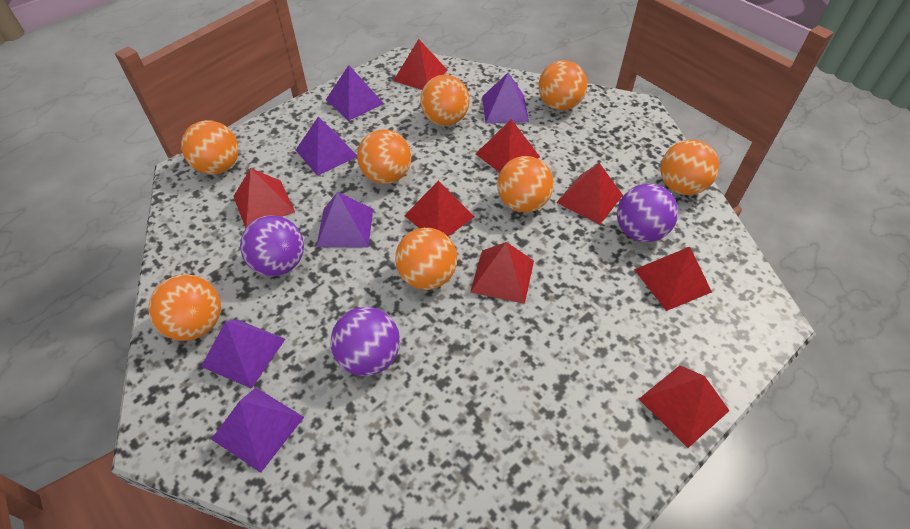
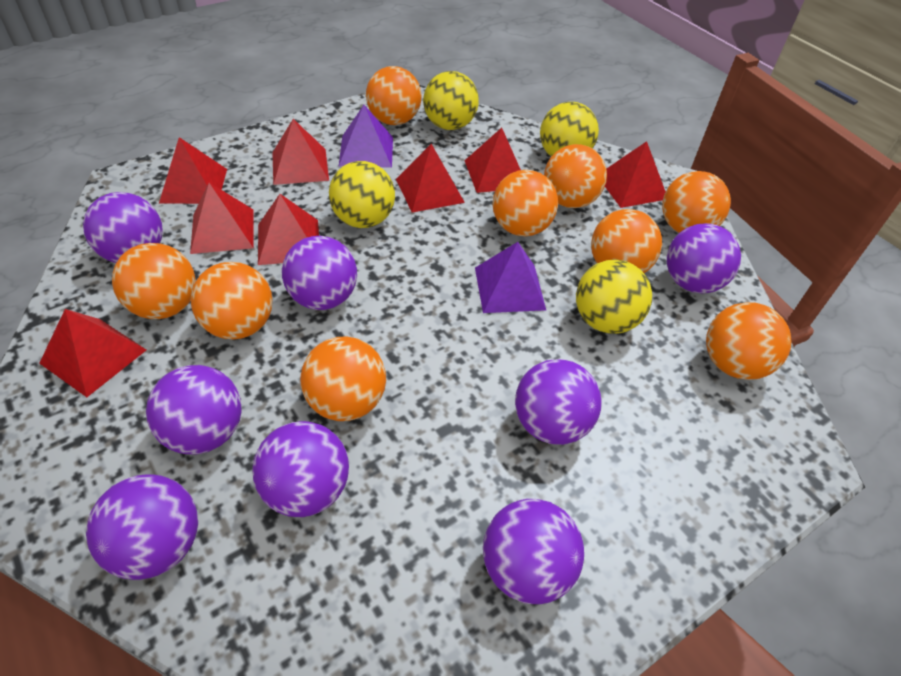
orange ball: [148,275,221,341] [181,120,239,174] [357,129,411,184] [395,228,457,290] [420,75,470,126] [497,156,554,213] [539,60,587,110] [660,140,719,195] = 8 -> [112,243,196,319] [191,262,273,340] [300,336,386,421] [366,66,422,125] [492,170,558,236] [544,144,607,208] [591,209,662,273] [662,171,731,233] [706,302,791,380] = 9
purple ball: [240,215,304,276] [330,307,400,376] [617,184,678,242] = 3 -> [83,192,163,263] [86,474,198,580] [146,365,242,455] [252,421,349,517] [282,236,357,310] [483,499,584,604] [515,359,602,445] [667,223,741,293] = 8
purple pyramid: [201,319,285,389] [211,388,304,473] [296,117,357,176] [316,192,373,248] [326,65,384,121] [482,73,529,124] = 6 -> [339,105,393,168] [475,242,546,313] = 2
yellow ball: none = 0 -> [329,161,395,228] [423,71,479,130] [540,102,599,157] [576,260,652,334] = 4

